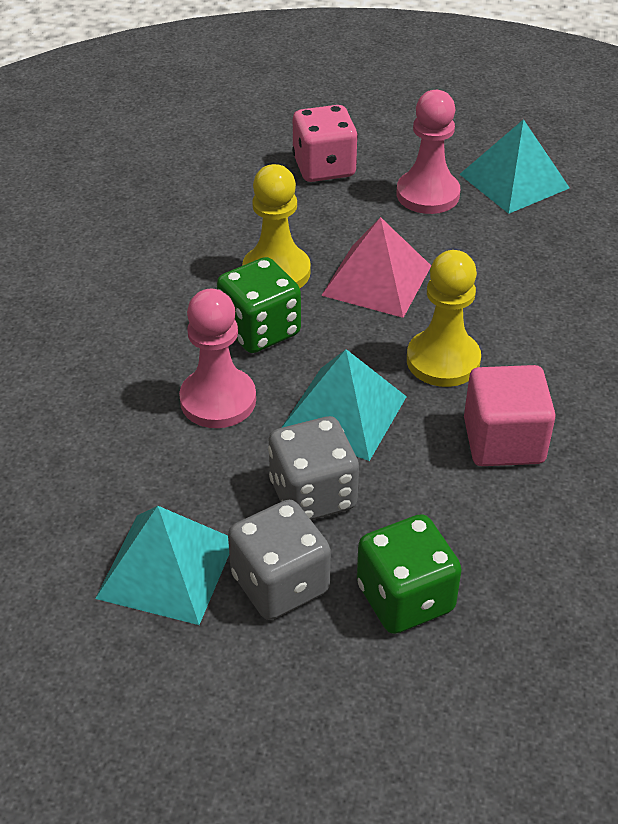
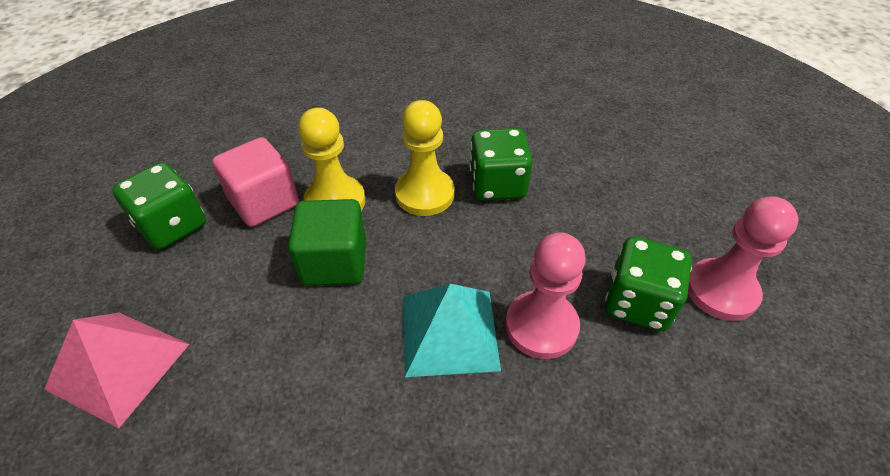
green cube: none = 0 -> [288,199,366,286] = 1
green dice: [217,257,301,353] [357,514,462,634] = 2 -> [112,163,206,250] [469,128,533,201] [605,236,692,331] = 3
grey dice: [228,500,331,620] [268,416,359,520] = 2 -> none = 0
pink dice: [292,105,358,182] = 1 -> none = 0
turquoise pyramid: [95,506,229,625] [281,349,407,461] [460,119,570,214] = 3 -> [403,284,501,377] = 1

